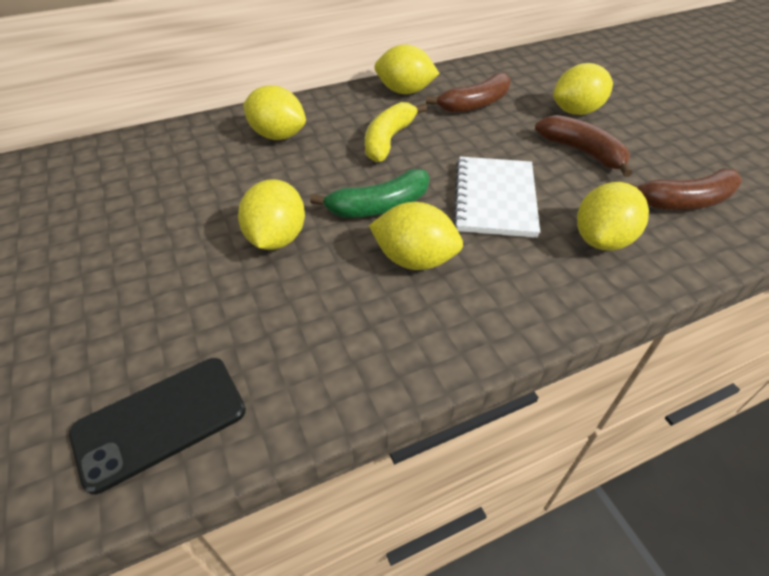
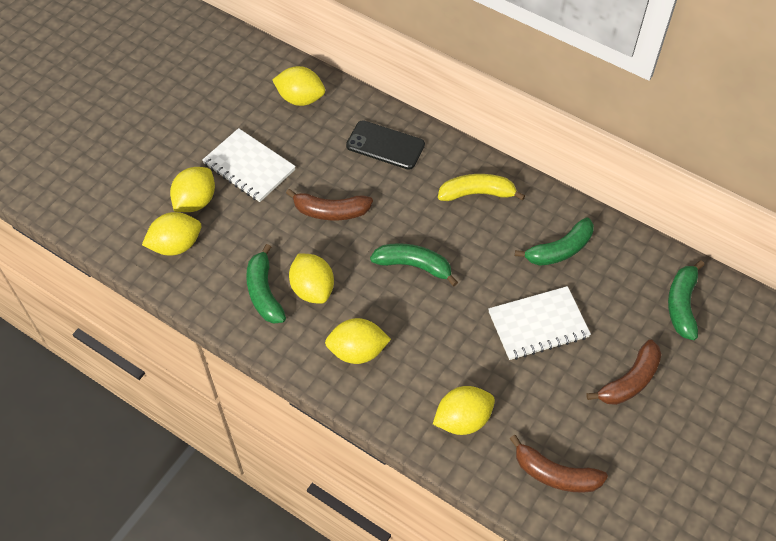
green banana: [310,169,430,217] = 1 -> [246,244,286,324] [370,243,458,286] [515,217,594,266] [668,260,704,340] = 4
white notebook: [453,157,540,238] = 1 -> [202,128,296,202] [488,286,591,360] = 2

